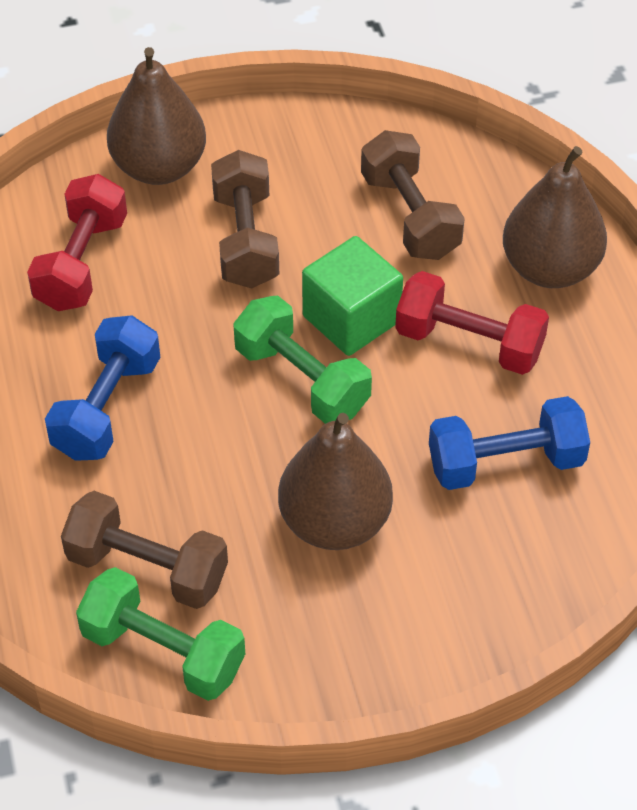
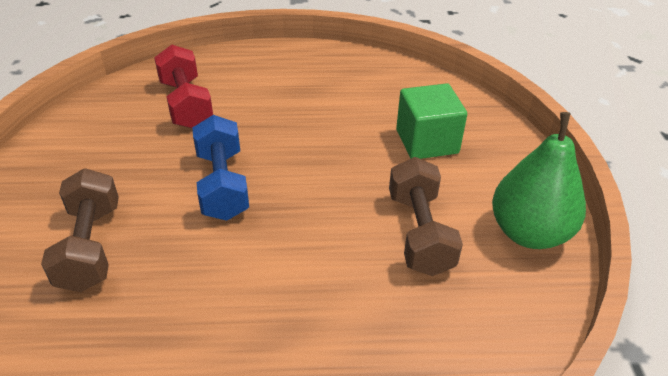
blue dumbbell: [45,315,160,461] [429,396,590,490] = 2 -> [192,115,249,221] = 1
brown dumbbell: [61,491,228,609] [211,150,279,288] [361,130,465,260] = 3 -> [41,168,119,292] [389,157,463,276] = 2
brown pear: [107,47,206,185] [278,413,393,550] [503,146,607,288] = 3 -> none = 0
green dumbbell: [76,567,245,701] [233,296,372,424] = 2 -> none = 0
green pear: none = 0 -> [492,112,586,249] = 1
red dumbbell: [27,174,127,311] [395,271,549,375] = 2 -> [154,45,213,128] = 1

